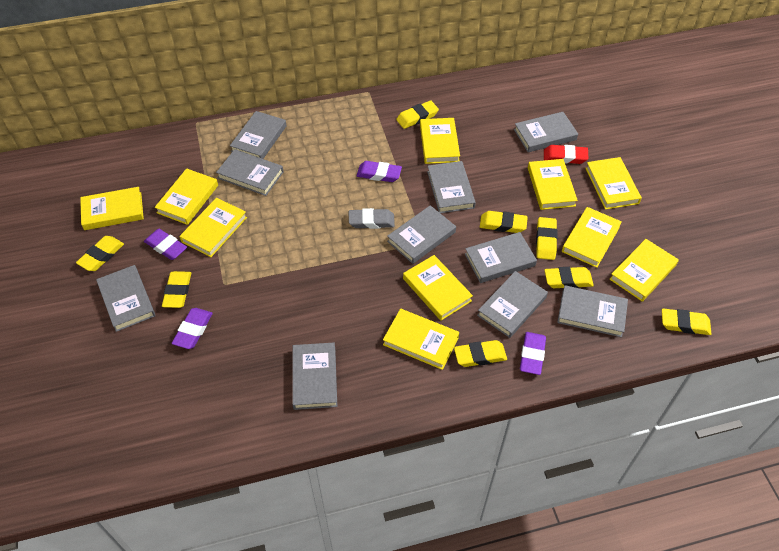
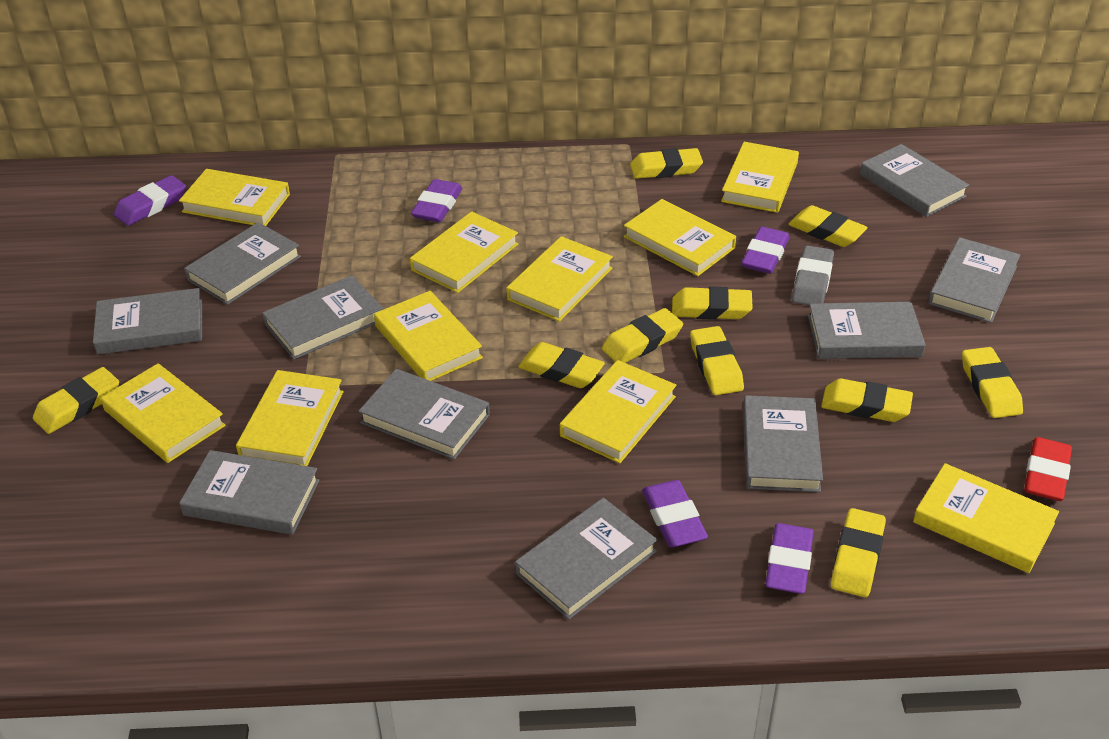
purple eraser: [144,229,187,260] [172,308,213,349] [356,161,402,182] [520,332,546,375] = 4 -> [114,175,186,226] [411,179,462,222] [642,480,708,547] [741,227,790,274] [765,523,814,594] = 5
yellow eraser: [76,236,124,271] [162,271,191,308] [396,100,439,129] [454,340,507,367] [480,211,528,233] [536,217,557,260] [544,267,594,288] [662,308,711,335] = 8 -> [33,367,119,434] [518,342,605,388] [602,308,683,363] [630,148,703,179] [672,286,753,320] [690,326,744,395] [788,205,868,247] [821,379,913,422] [831,508,886,597] [962,347,1023,418] = 10

